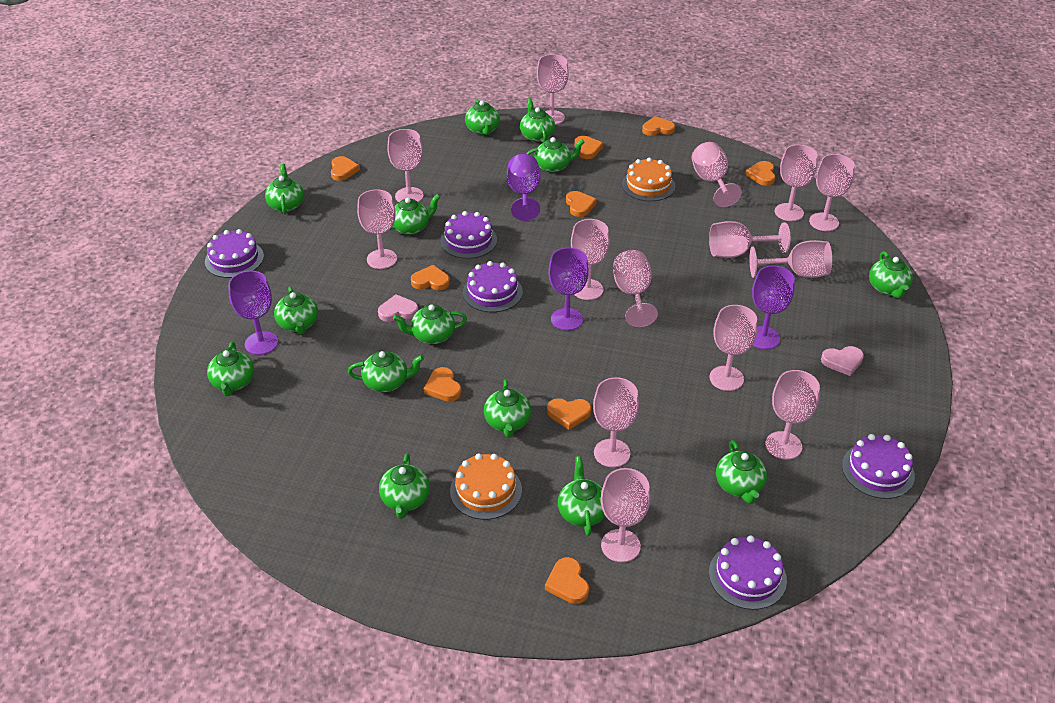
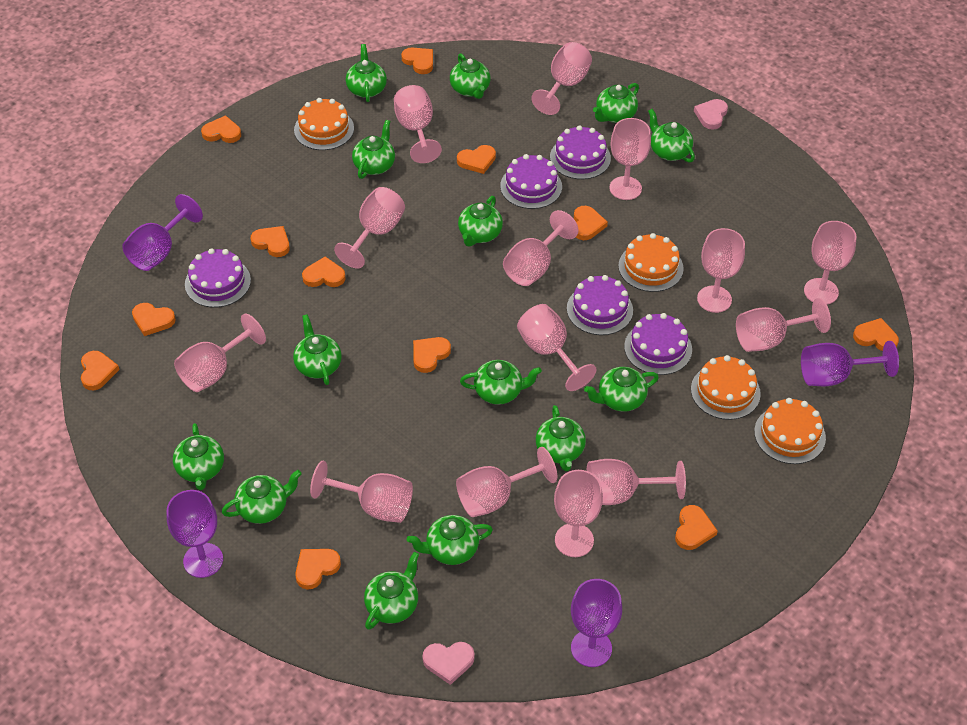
orange cake: [450,453,522,520] [622,158,675,201] = 2 -> [294,98,354,150] [618,233,684,292] [691,355,761,420] [754,398,826,464] = 4
orange heart: [331,156,360,181] [411,265,450,290] [424,367,462,402] [545,557,589,604] [547,398,591,430] [566,191,597,217] [574,136,603,159] [642,116,675,136] [745,161,775,186] = 9 -> [81,351,120,390] [132,303,176,336] [201,115,241,143] [251,226,290,257] [295,549,341,590] [302,257,346,287] [401,48,433,74] [413,337,451,373] [457,145,496,174] [574,206,608,240] [675,505,718,550] [853,318,899,351] = 12

